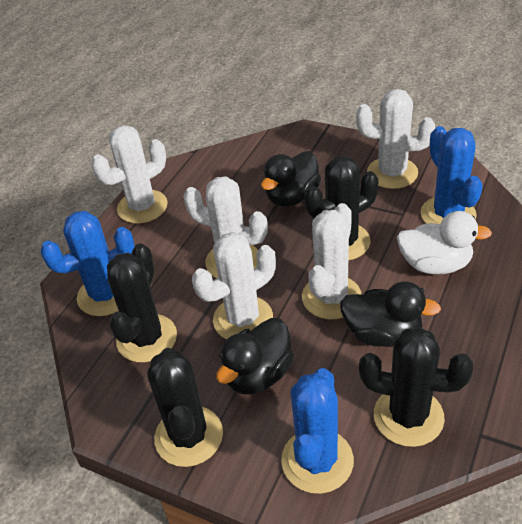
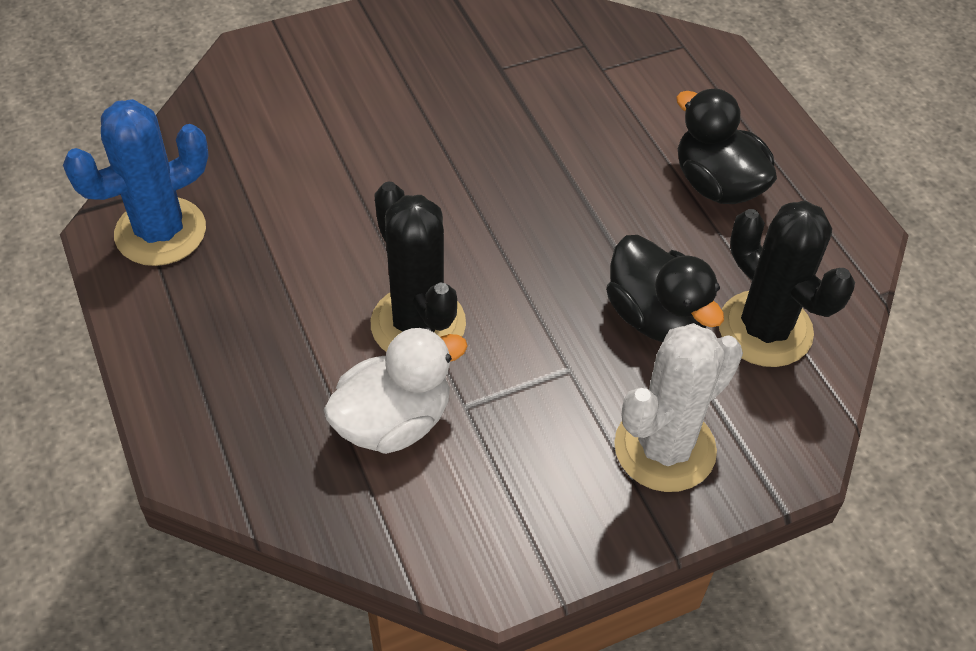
black cactus: [107,243,177,363] [147,348,223,467] [305,156,378,260] [359,327,474,447] = 4 -> [371,181,466,352] [719,201,855,367] = 2
black duck: [216,318,294,395] [261,151,321,207] [340,281,441,347] = 3 -> [606,235,724,342] [676,88,777,204] = 2
blue cactus: [40,211,135,316] [281,368,354,494] [421,126,483,224] = 3 -> [63,99,209,266] = 1
white cactus: [91,125,168,224] [183,176,268,278] [192,232,276,339] [302,203,361,319] [356,89,435,189] = 5 -> [614,323,743,492] = 1

